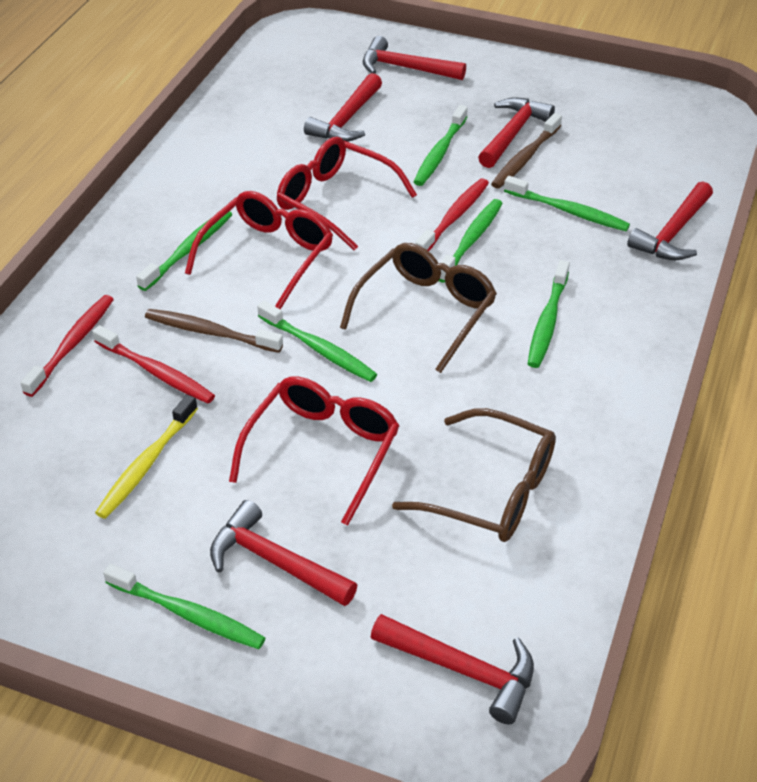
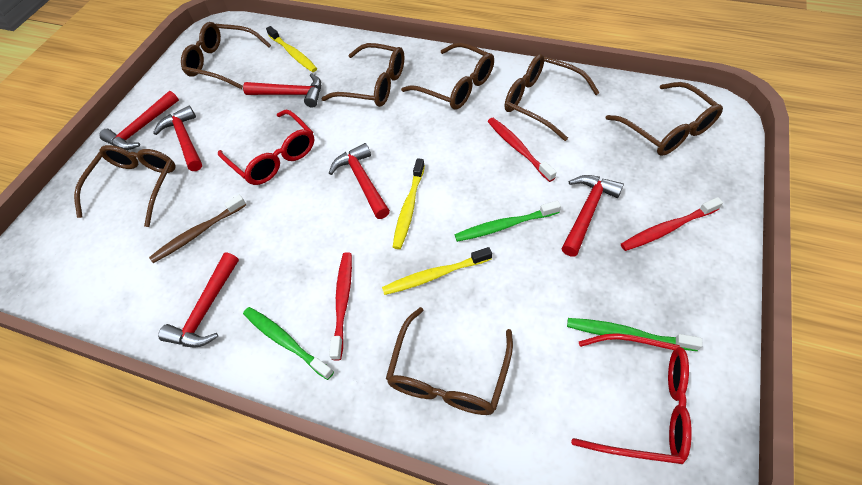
brown glasses: [340,243,497,373] [392,408,556,542] = 2 -> [74,145,176,227] [181,22,271,89] [321,43,405,107] [386,307,513,415] [401,43,494,110] [504,54,600,141] [606,82,723,156] = 7
brown toothbrush: [145,309,283,353] [491,113,562,189] = 2 -> [149,195,246,263] = 1
green toothbrush: [103,564,265,649] [136,211,232,291] [257,301,377,382] [414,105,468,186] [439,199,503,283] [504,176,630,231] [528,260,570,368] = 7 -> [243,307,334,380] [454,201,561,242] [567,318,703,351] = 3
red glasses: [185,191,333,309] [229,376,399,526] [277,137,417,250] = 3 -> [218,109,314,185] [571,333,692,464] = 2
yellow toothbrush: [95,395,198,519] = 1 -> [266,26,317,72] [382,247,492,295] [393,158,425,249] = 3

